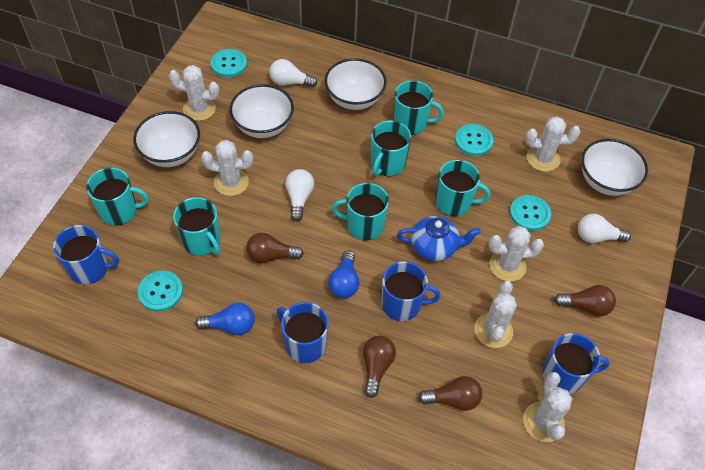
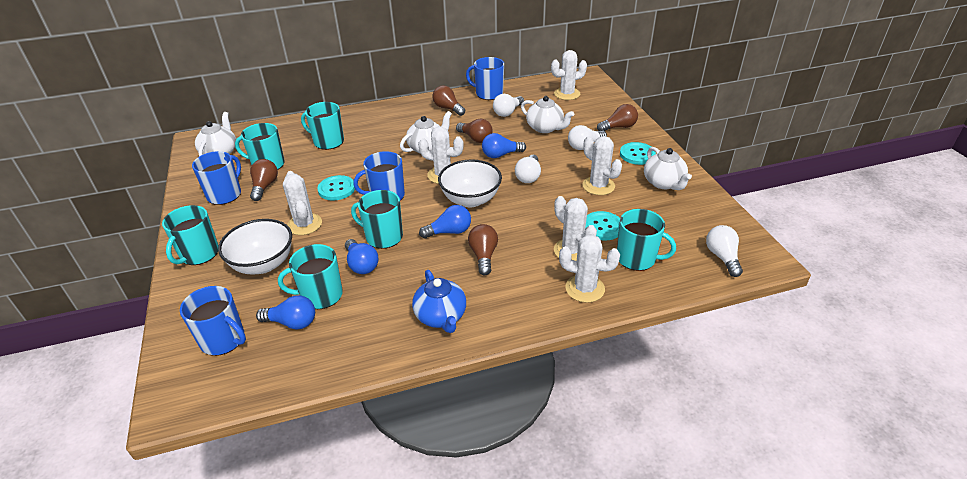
blue light bulb: [196,303,255,335] [328,250,360,298] = 2 -> [256,295,315,330] [345,239,378,274] [419,205,471,239] [482,133,526,158] = 4
brown light bulb: [246,233,304,263] [363,335,396,398] [418,376,482,411] [554,285,616,316] = 4 -> [250,159,278,201] [432,85,465,116] [456,119,493,143] [468,224,498,275] [597,104,638,131] = 5
turquoise button: [138,271,183,312] [211,49,247,78] [455,124,494,156] [510,195,551,231] = 4 -> [317,175,355,201] [585,211,620,240] [620,142,656,165] = 3
white bowl: [133,111,200,167] [230,84,294,138] [325,58,387,110] [581,139,648,196] = 4 -> [218,219,292,275] [438,159,502,207] = 2
white light bulb: [269,59,317,88] [285,169,314,221] [578,214,631,243] = 3 -> [493,94,524,117] [515,155,541,183] [568,125,607,150] [706,225,743,277] = 4
white teapot: none = 0 -> [195,112,236,156] [400,111,452,154] [521,96,574,133] [644,147,692,190] = 4

